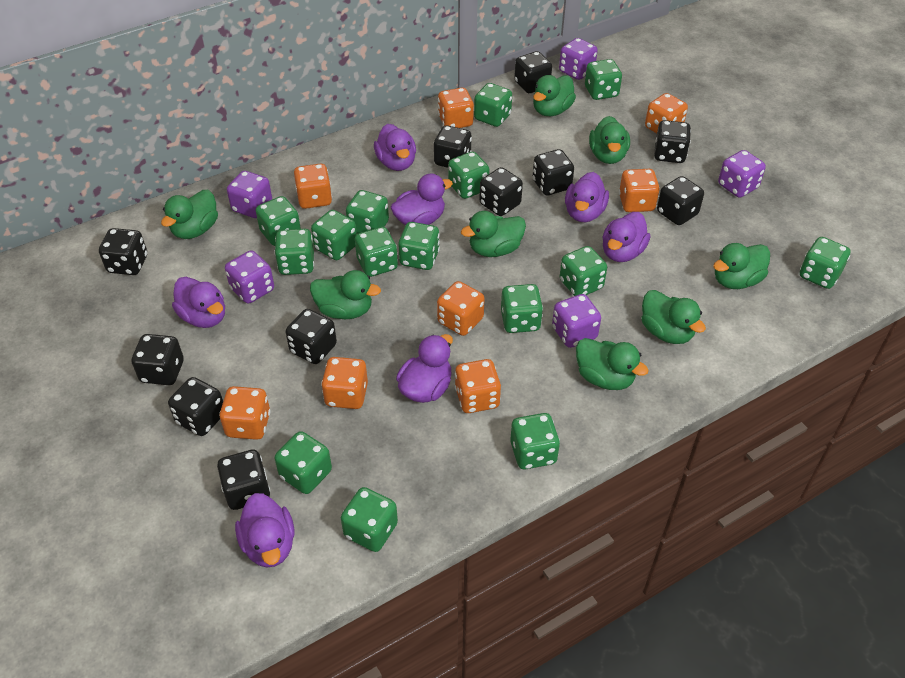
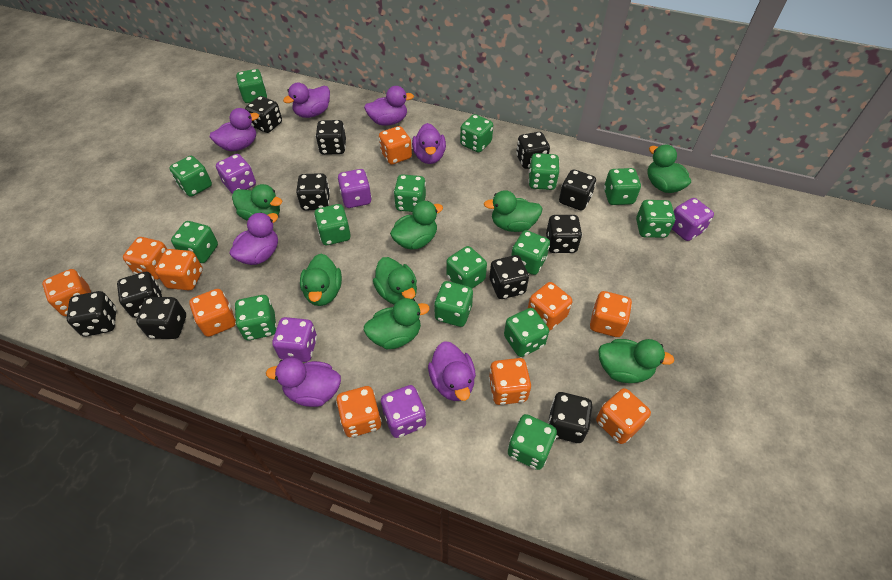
orange dice: [219,386,271,440] [294,164,332,209] [321,357,368,409] [437,281,485,336] [438,88,474,128] [455,359,501,413] [619,169,660,212] [645,93,688,133] = 8 -> [42,269,91,316] [123,237,167,280] [155,249,203,290] [189,289,236,337] [336,386,382,437] [379,126,412,165] [489,358,531,405] [528,282,572,331] [590,291,632,337] [596,388,651,444] = 10

